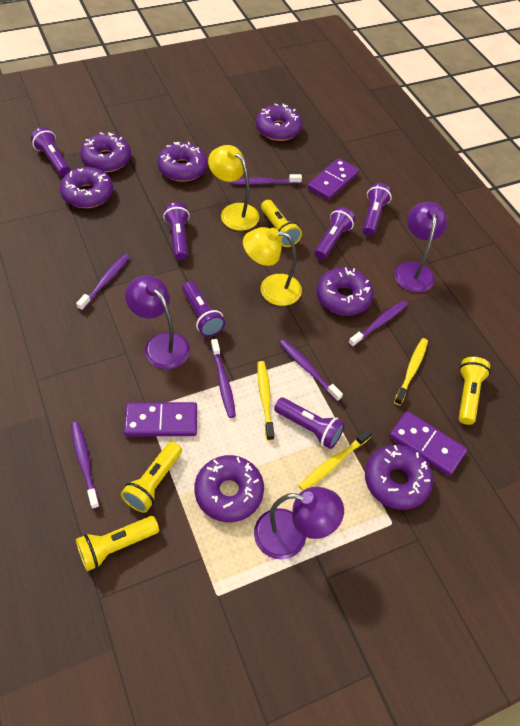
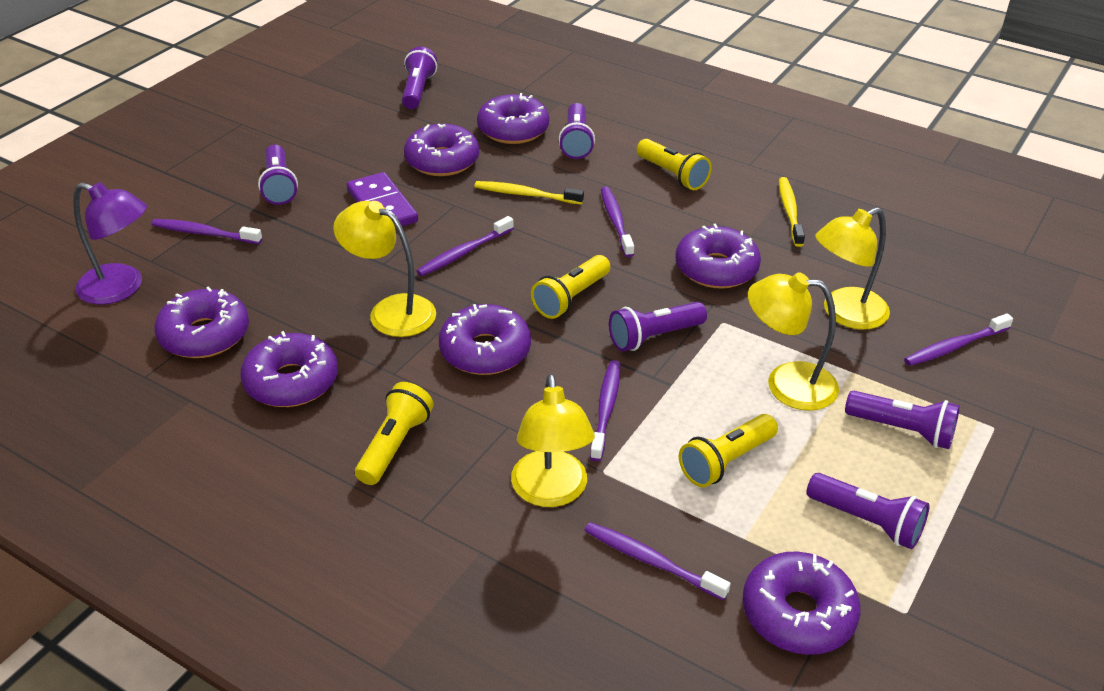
purple domino: [124,402,197,436] [307,158,359,200] [389,411,467,476] = 3 -> [347,172,418,228] = 1
purple lamp: [125,276,190,369] [254,487,344,560] [394,202,447,292] = 3 -> [73,182,147,305] = 1
yellow lamp: [208,145,259,231] [243,227,302,306] = 2 -> [333,201,436,337] [511,374,595,507] [748,272,839,411] [815,207,890,330] = 4
yellow toothbrush: [257,361,274,441] [298,428,373,491] [394,338,428,406] = 3 -> [474,181,584,205] [779,177,805,247] = 2

